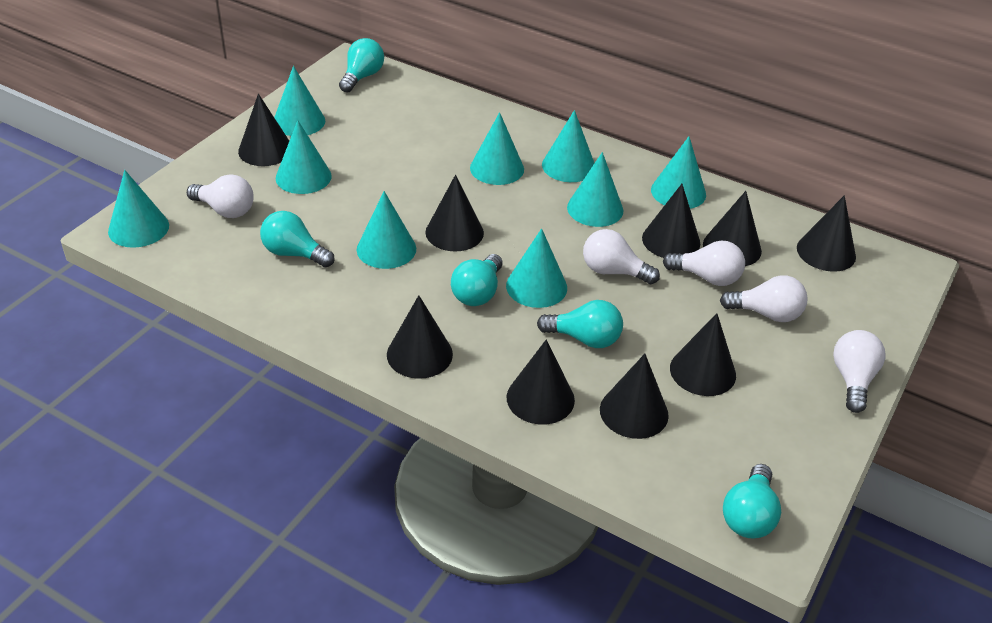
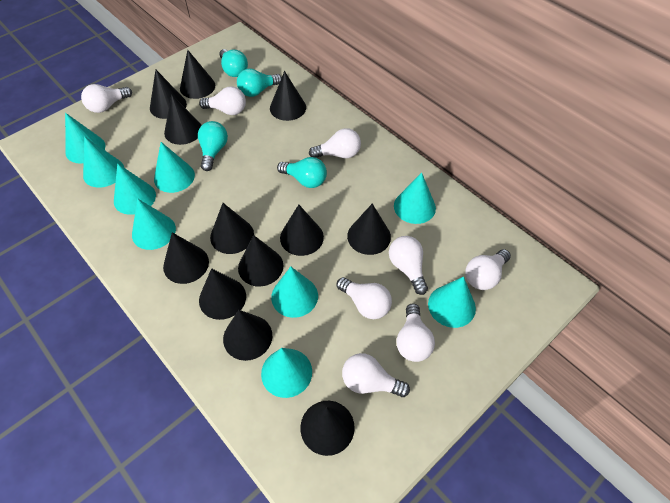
black cone: [238,94,289,166] [387,295,453,379] [425,175,484,252] [507,340,575,425] [600,354,669,439] [642,184,700,258] [670,313,736,396] [703,191,762,266] [797,195,856,272] = 9 -> [150,69,187,119] [163,232,209,284] [164,94,202,145] [180,50,215,99] [199,268,246,320] [210,203,254,254] [223,310,272,361] [238,235,284,287] [270,71,306,121] [280,205,324,256] [300,401,355,456] [347,204,391,255] = 12
turquoise light bulb: [260,211,335,268] [339,38,384,92] [451,254,503,306] [537,300,623,348] [723,464,781,538] = 5 -> [198,121,228,171] [219,49,248,77] [237,68,282,97] [277,157,327,188] = 4
white light bulb: [187,174,254,218] [583,229,660,284] [663,241,745,286] [720,275,808,322] [833,330,885,413] = 5 -> [81,84,132,113] [199,86,246,115] [309,128,361,158] [337,277,392,319] [342,353,410,397] [389,236,428,295] [396,304,435,362] [465,249,511,290] = 8

